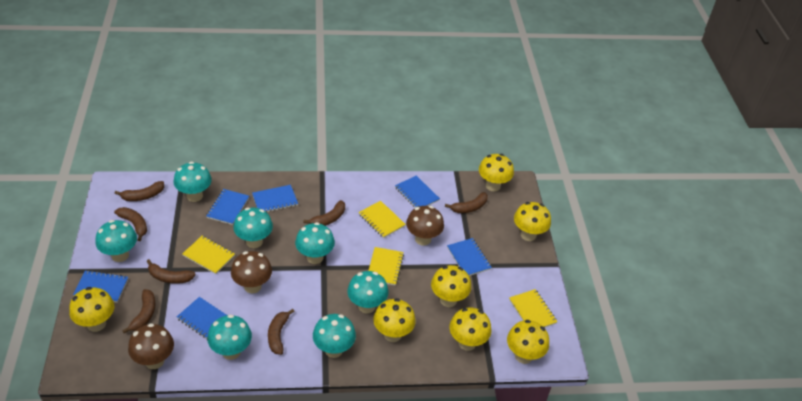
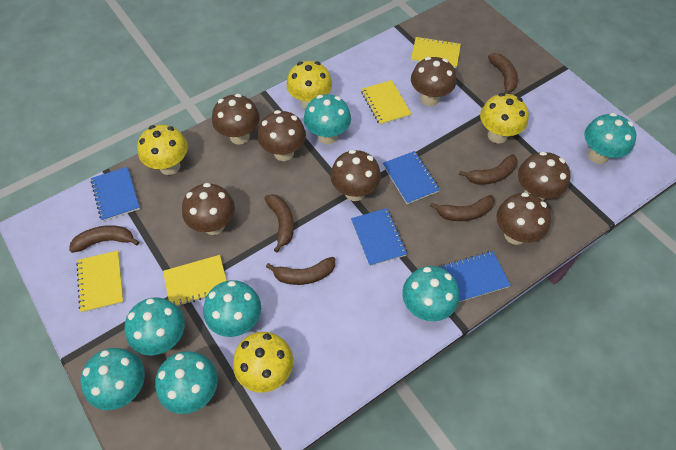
blue notebook: [73,270,128,303] [177,297,227,340] [206,189,249,225] [252,185,298,212] [395,175,440,208] [447,238,492,276] = 6 -> [91,167,140,221] [351,208,407,266] [383,151,440,204] [440,251,511,302] = 4
brown banana: [114,181,164,201] [114,207,147,241] [122,289,156,333] [146,259,196,284] [268,309,295,355] [303,200,345,226] [445,192,488,213] = 7 -> [69,225,139,253] [264,194,294,252] [266,257,335,285] [430,195,495,221] [459,154,518,185] [488,53,518,94] = 6
brown mushroom: [128,323,174,369] [231,251,272,293] [406,206,444,246] = 3 -> [182,183,235,235] [212,94,260,145] [257,110,306,161] [330,150,381,201] [411,57,456,106] [497,192,551,245] [518,151,570,201] = 7
yellow mushroom: [69,287,114,332] [373,298,416,342] [431,265,471,307] [449,307,491,351] [479,154,514,192] [507,320,549,364] [514,202,551,241] = 7 -> [137,125,188,175] [233,332,293,393] [286,61,332,109] [480,93,529,144] = 4

